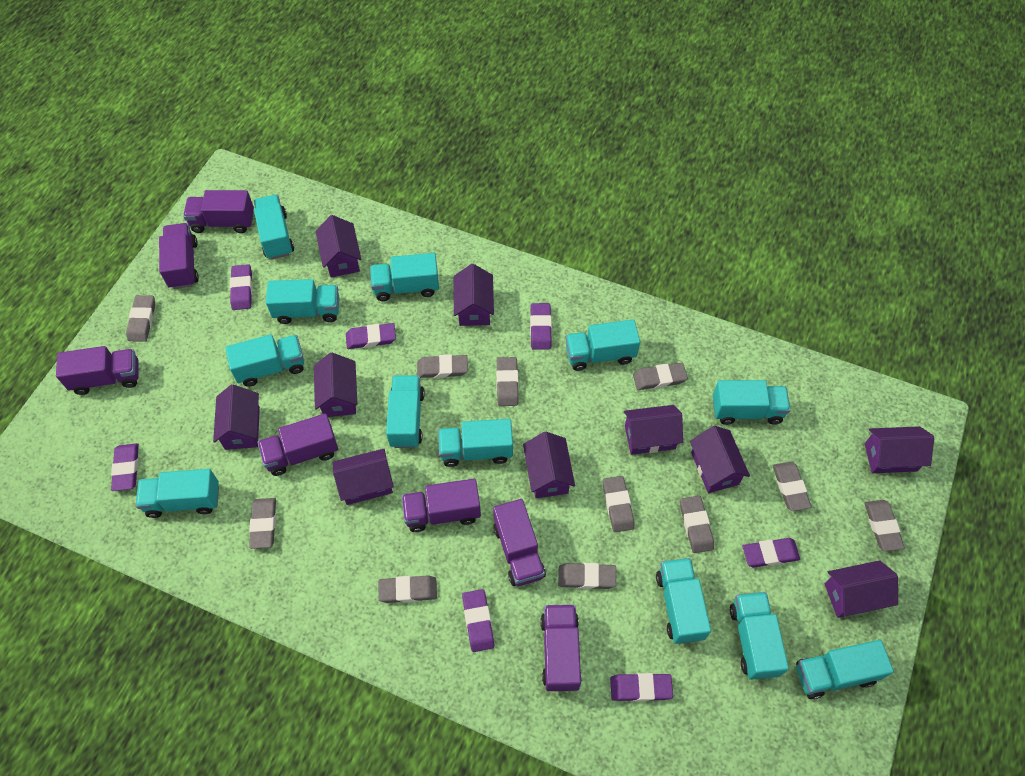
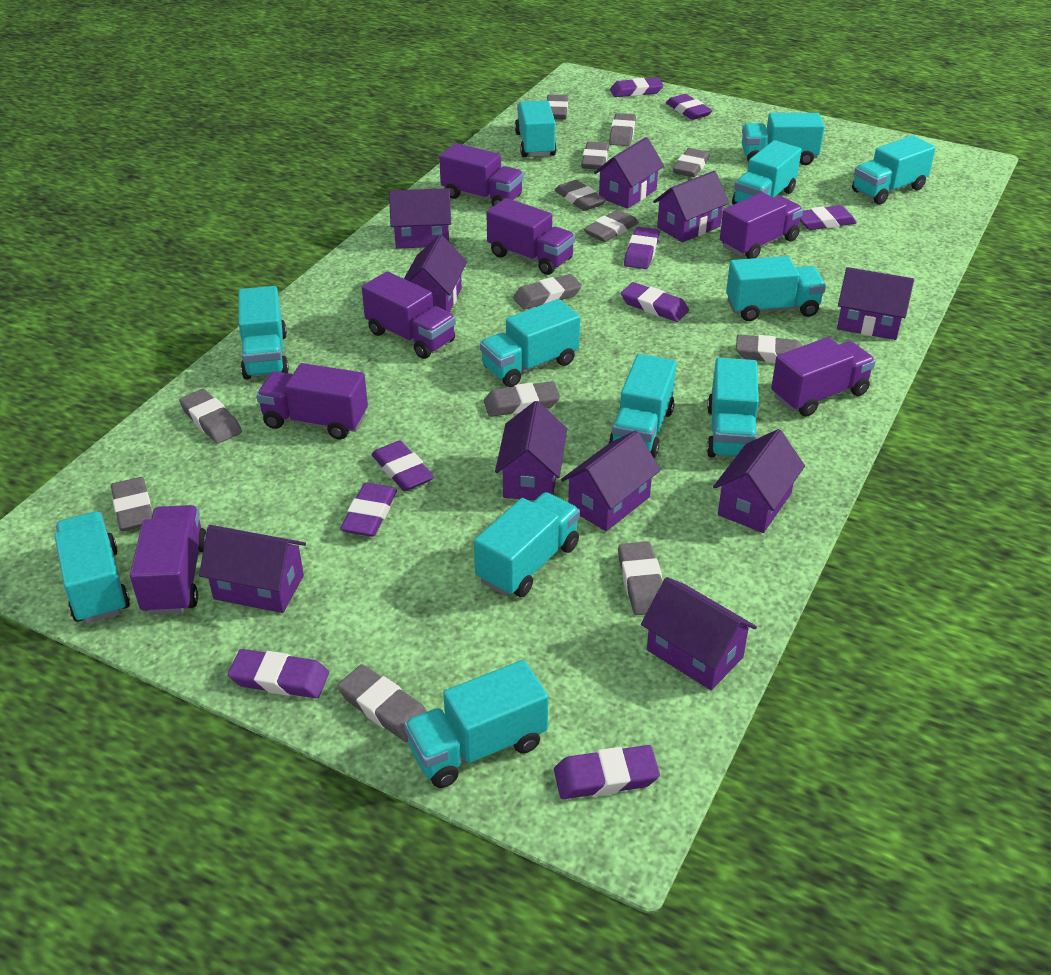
grey eraser: [126,295,155,342] [249,498,276,549] [378,575,437,603] [417,355,468,378] [496,357,519,406] [558,563,616,589] [603,476,635,532] [633,363,688,390] [680,496,714,553] [773,462,811,511] [864,500,905,551] = 11 -> [111,477,152,531] [179,389,242,444] [337,664,427,742] [484,381,560,417] [513,274,582,310] [547,94,568,119] [555,180,606,211] [581,142,609,170] [583,210,639,242] [609,113,636,146] [618,541,663,615] [673,148,710,177] [736,334,802,363] = 13
purple eraser: [111,443,139,491] [230,264,252,310] [346,323,396,349] [462,589,495,652] [530,303,552,349] [610,673,673,701] [742,538,800,568] = 7 -> [228,649,329,698] [340,483,397,537] [371,440,434,491] [554,745,660,799] [610,77,664,97] [621,282,689,322] [624,227,660,269] [666,94,713,120] [800,205,857,230] = 9

